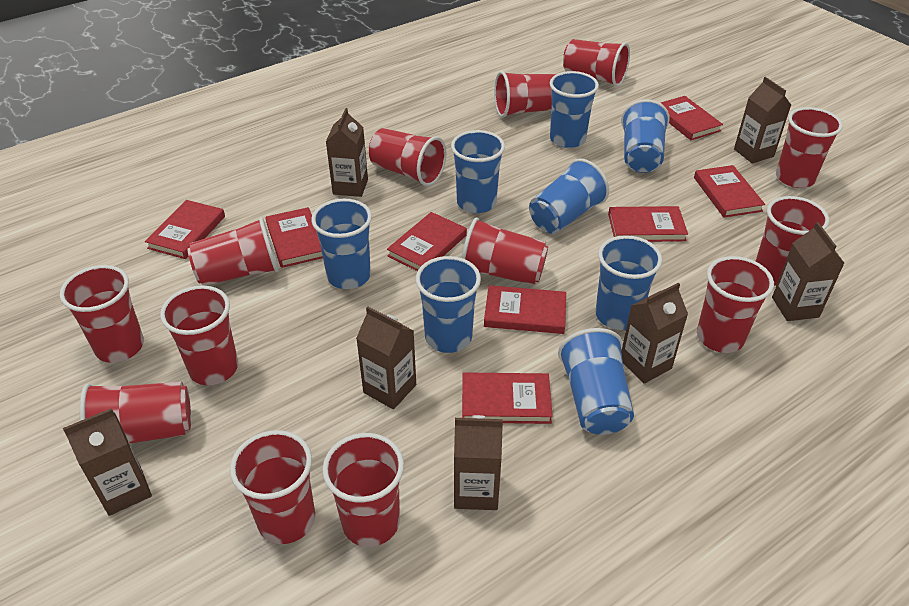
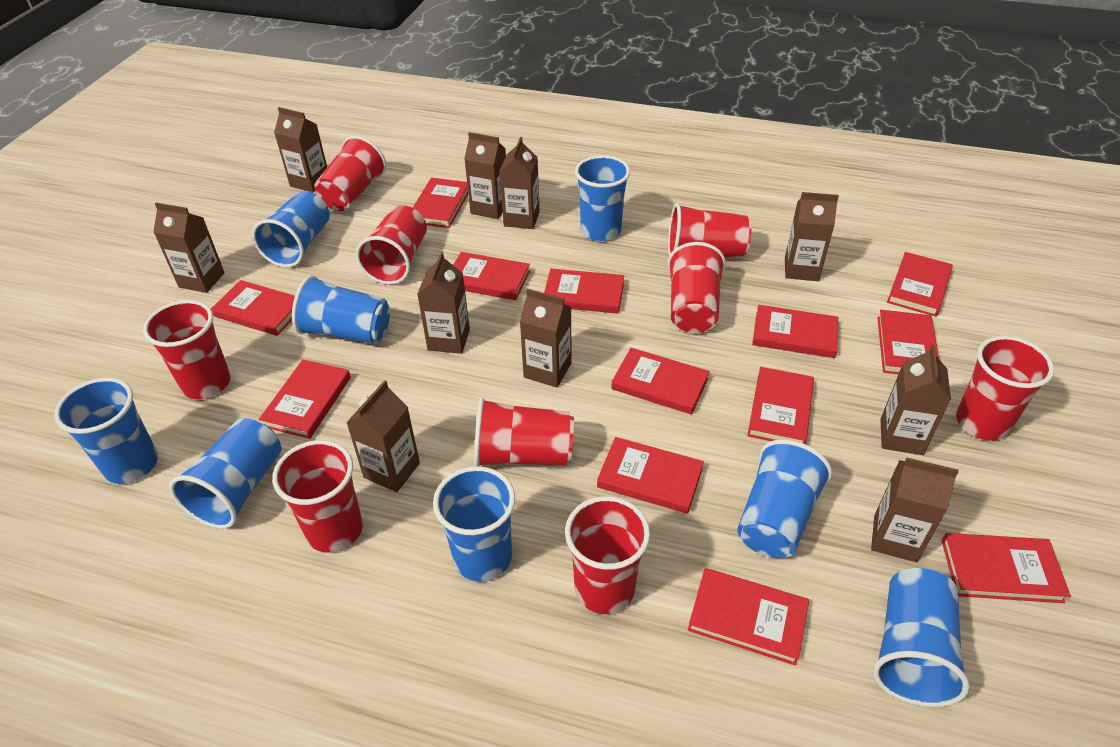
brown carton: [63,408,152,516] [326,108,368,197] [356,307,416,409] [454,415,503,510] [621,283,688,384] [734,77,791,164] [772,222,844,321] = 7 -> [153,202,225,293] [274,107,327,192] [346,380,420,492] [417,252,470,354] [464,132,506,219] [499,137,540,229] [520,289,572,388] [785,192,839,281] [871,458,959,562] [880,345,951,455] = 10
red book: [145,200,225,259] [266,207,323,268] [387,212,467,271] [462,372,553,424] [484,285,566,334] [608,206,688,242] [661,96,723,140] [694,165,765,218] = 8 -> [211,280,295,336] [259,359,351,439] [413,178,468,228] [453,252,530,300] [544,269,624,314] [597,437,704,514] [611,348,710,415] [688,568,809,665] [747,367,814,444] [752,305,839,358] [877,310,939,374] [887,252,953,317] [942,533,1071,603] = 13
red cup: [60,265,144,363] [80,382,191,443] [160,286,238,385] [188,217,279,286] [230,430,315,544] [322,433,404,547] [369,128,446,186] [461,218,548,285] [494,71,556,118] [563,39,630,87] [697,256,774,353] [756,196,829,286] [776,107,843,188] = 13 -> [143,300,231,399] [272,440,363,552] [314,136,386,211] [356,205,427,285] [474,398,574,467] [565,496,650,614] [668,203,751,258] [668,242,726,333] [956,336,1054,441] = 9

